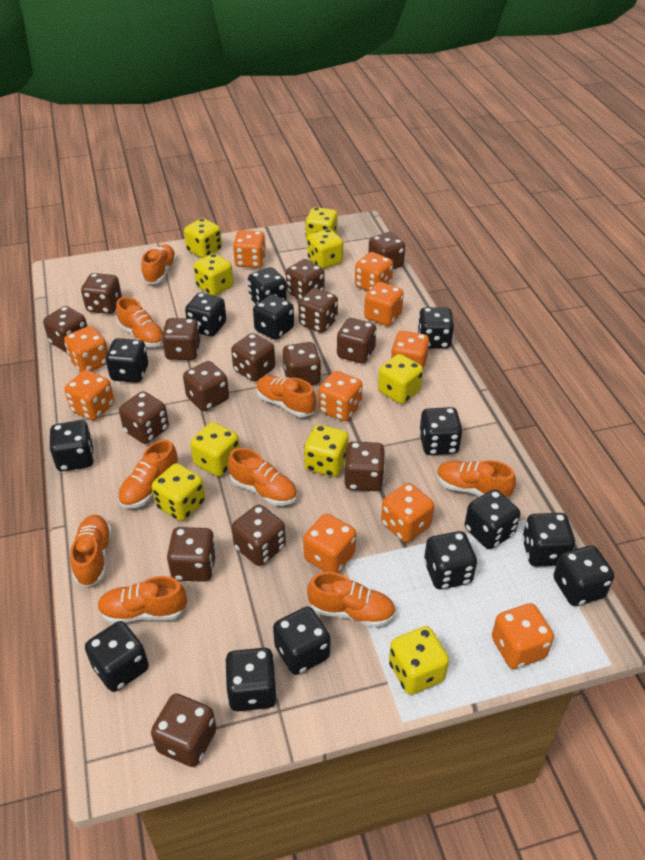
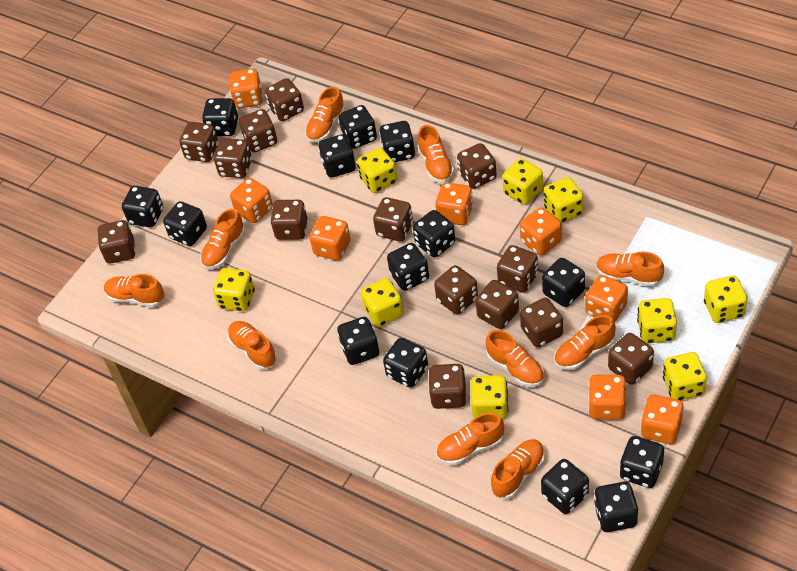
brown dice: [43,306,87,352] [81,273,122,314] [119,391,169,444] [151,694,217,767] [161,318,200,360] [167,527,217,582] [183,361,229,411] [231,333,275,382] [232,505,286,566] [283,342,321,385] [286,259,325,300] [298,288,338,333] [337,318,377,364] [344,441,385,491] [368,232,405,269] = 15 -> [97,220,136,264] [179,122,219,162] [214,138,252,178] [239,109,277,152] [265,78,304,121] [270,200,307,240] [373,197,413,241] [428,364,467,409] [434,265,478,315] [457,143,497,189] [475,280,519,329] [497,245,538,293] [520,298,563,347] [608,333,654,385] = 14
orange dice: [64,326,108,372] [64,370,114,420] [233,230,266,268] [303,513,356,573] [318,371,363,421] [355,252,393,292] [364,282,404,326] [381,483,434,542] [391,331,430,371] [492,603,554,669] = 10 -> [229,69,263,108] [230,178,273,223] [309,216,351,260] [435,182,473,225] [520,207,562,256] [585,275,628,323] [588,374,627,420] [641,395,684,444] = 8
orange shoe: [70,515,112,587] [97,576,187,624] [116,297,163,347] [118,439,179,509] [142,245,177,284] [228,448,297,506] [257,375,316,417] [307,572,396,627] [437,460,516,499] = 9 -> [104,274,165,307] [200,209,245,269] [227,321,277,370] [305,87,345,143] [418,125,454,183] [436,413,504,465] [486,330,544,387] [491,439,545,499] [554,315,615,370] [596,251,664,287] = 10

